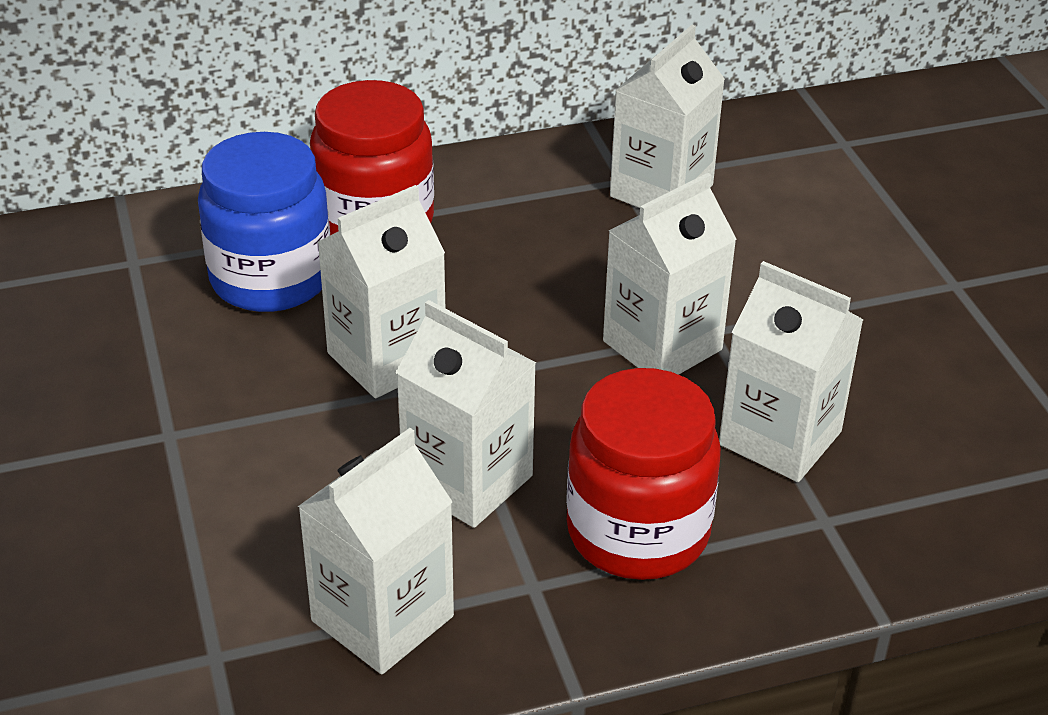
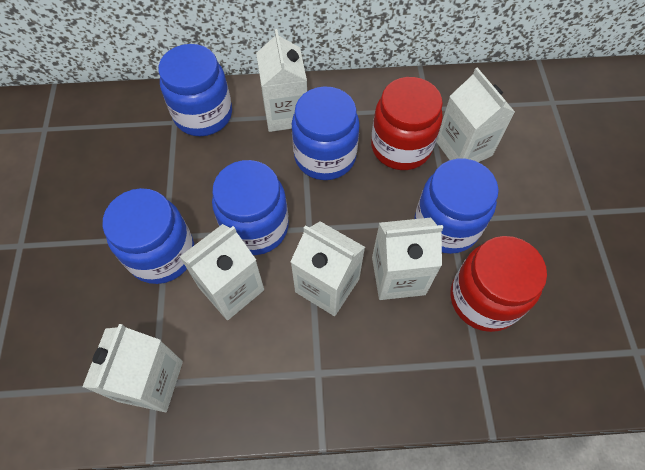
blue jar: [198,132,330,312] = 1 -> [103,188,194,284] [158,44,232,136] [212,160,289,255] [292,86,360,180] [415,159,499,254] = 5

